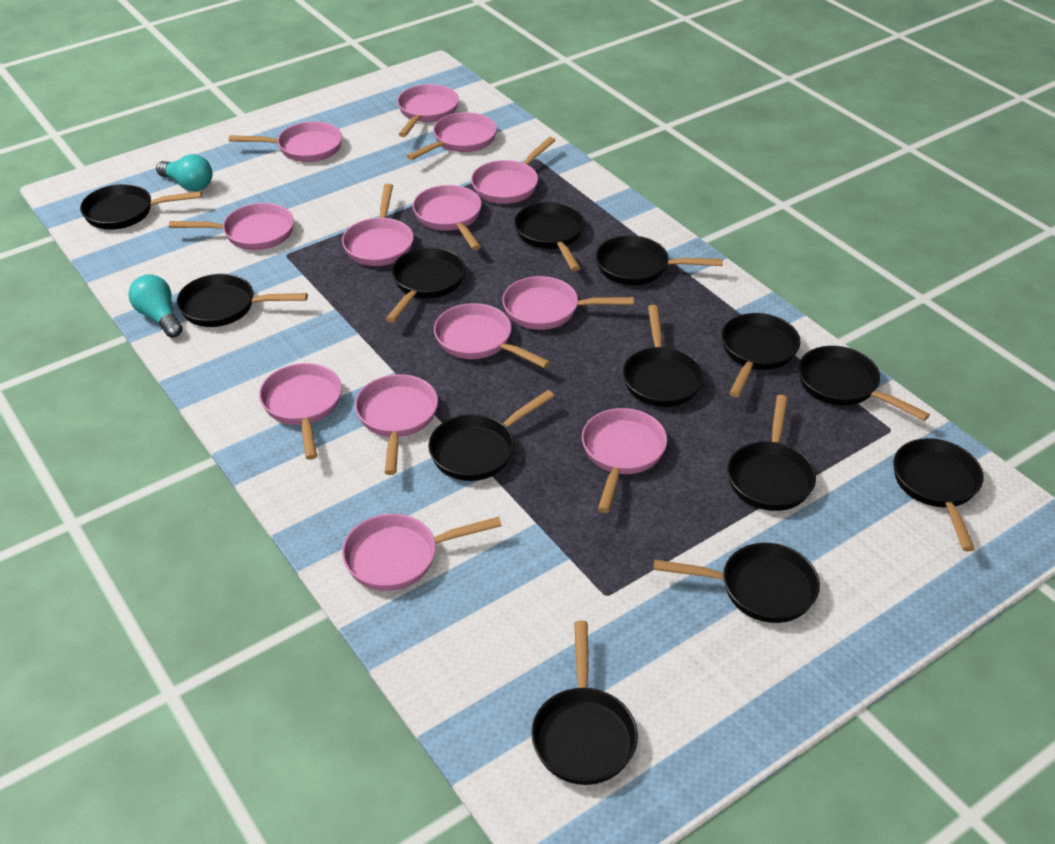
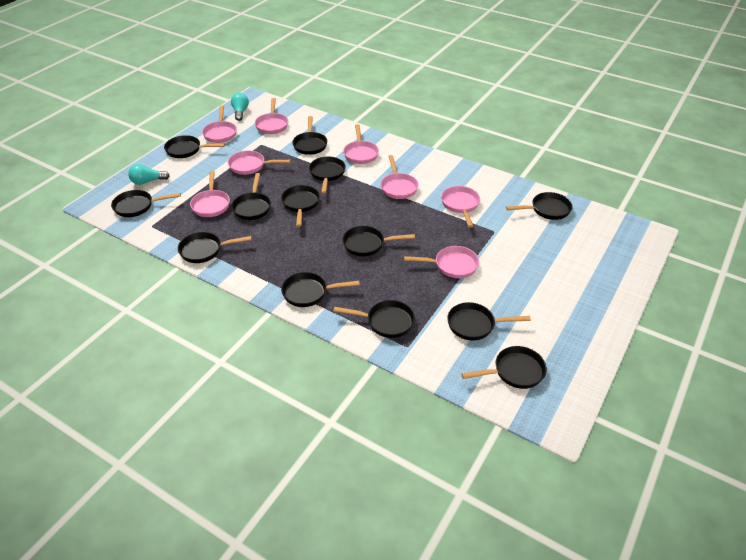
pink pan: [169,203,294,250] [229,121,342,162] [259,363,342,460] [342,184,414,266] [342,514,502,591] [355,374,438,475] [397,84,459,137] [407,112,497,160] [413,185,482,250] [434,303,550,368] [471,137,556,204] [502,276,634,330] [582,408,667,513] = 13 -> [190,171,230,217] [202,106,237,143] [228,151,290,175] [255,98,288,134] [343,124,379,164] [381,155,419,199] [404,246,479,278] [441,186,480,228] = 8

